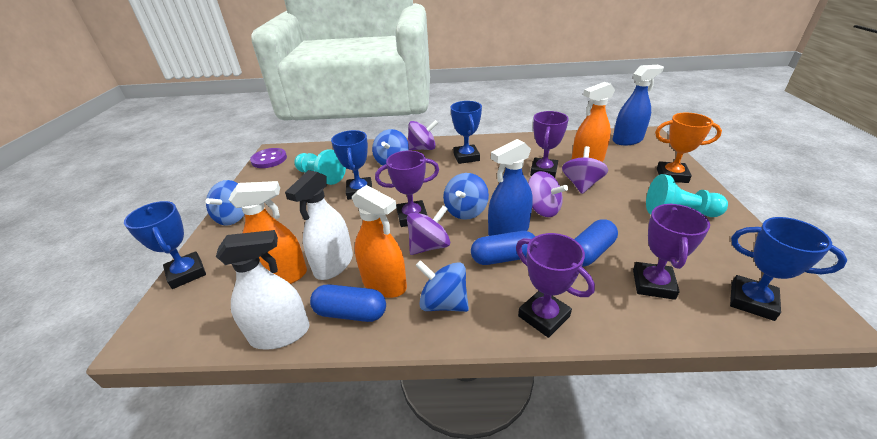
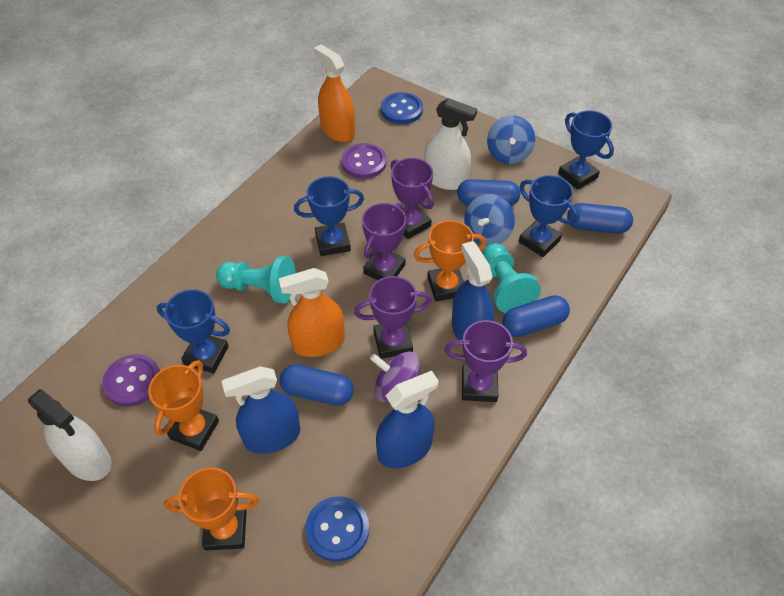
blue button: none = 0 -> [305,496,369,562] [381,92,423,124] = 2
blue capsule: [310,284,386,322] [471,231,535,265] [574,219,618,267] = 3 -> [279,365,354,406] [457,179,520,206] [503,295,570,337] [567,203,633,234] = 4
blue spinning top: [205,180,245,225] [372,129,409,165] [415,260,469,312] [443,173,489,220] = 4 -> [464,194,515,246] [487,116,535,164] = 2
blue spray bottle: [488,139,533,236] [612,65,664,145] = 2 -> [221,366,300,454] [376,371,438,468] [452,241,494,340] = 3
orange spray bottle: [229,181,307,284] [352,185,407,298] [571,82,615,162] = 3 -> [279,268,345,357] [314,44,355,142] = 2
orange trophy: [655,113,722,183] = 1 -> [148,360,219,451] [164,467,259,551] [414,220,486,302] = 3
purple button: [250,148,287,168] = 1 -> [102,354,160,407] [342,143,387,179] = 2
purple spinning top: [407,205,450,255] [408,120,438,150] [528,171,568,217] [562,146,608,194] = 4 -> [370,351,420,402] = 1

